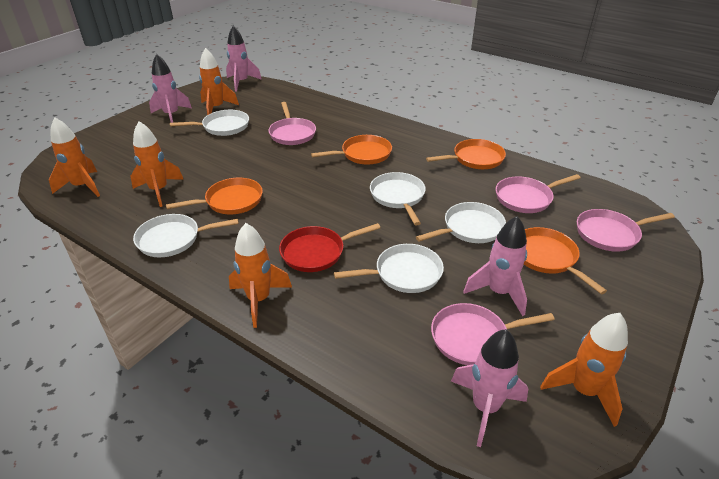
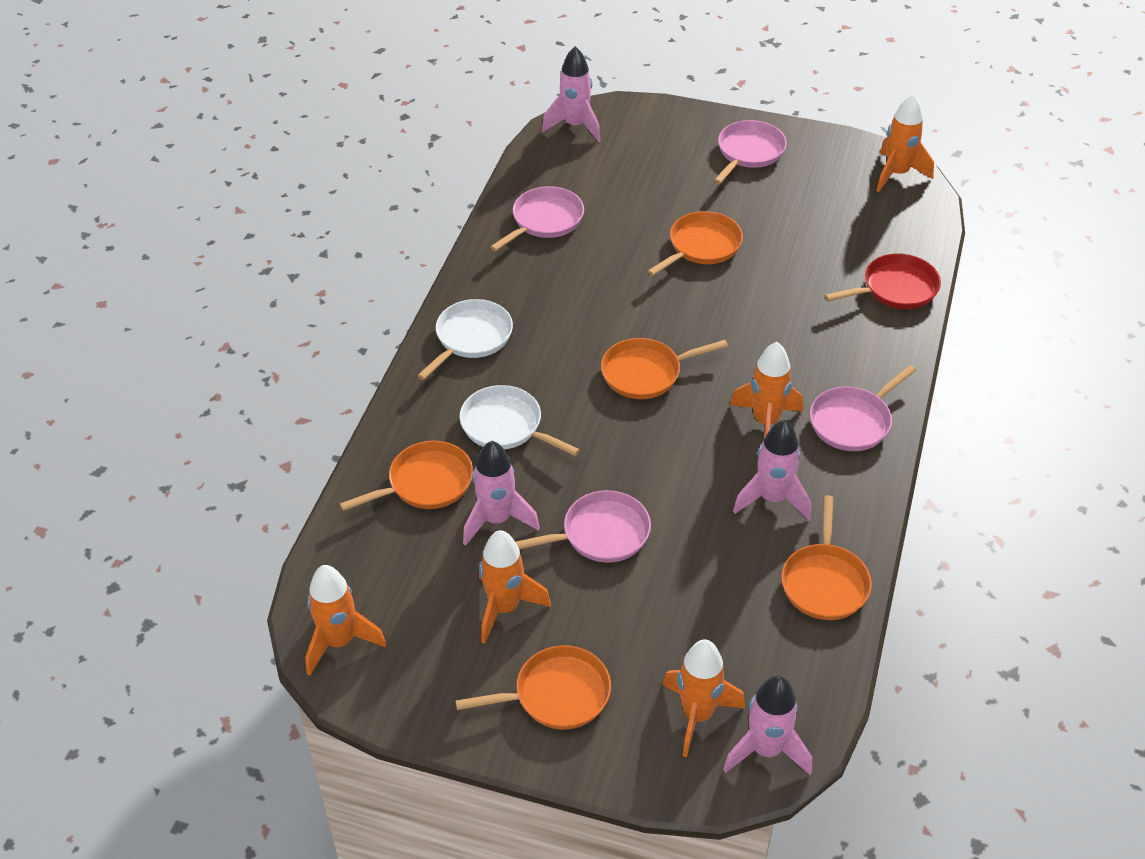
orange pan: [166,178,263,214] [311,135,392,164] [426,139,506,169] [524,227,607,294] = 4 -> [340,441,473,511] [455,645,611,729] [601,338,728,399] [647,211,743,276] [782,495,872,620] = 5
white pan: [133,214,239,257] [170,110,249,136] [334,244,444,293] [370,172,426,226] [416,202,506,243] = 5 -> [417,299,513,380] [459,385,580,456] = 2

